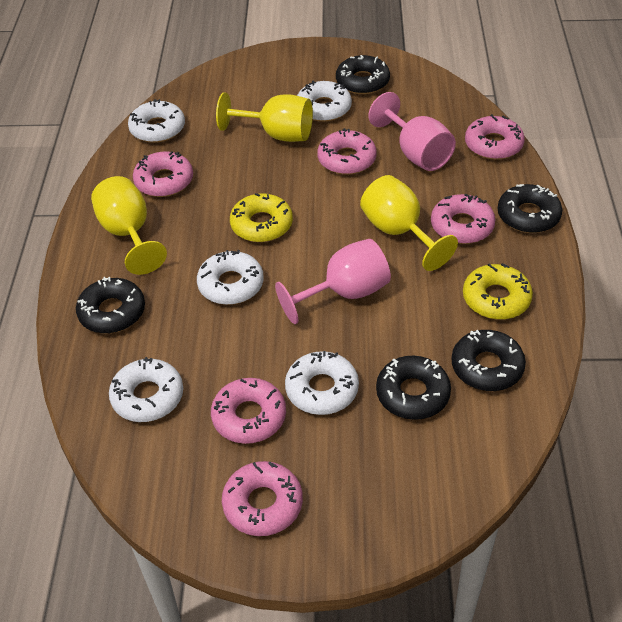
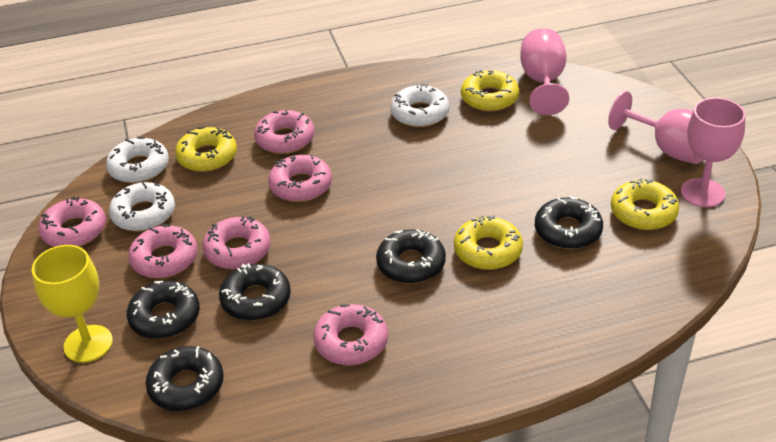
pink goblet: [275,239,391,324] [368,92,456,171] = 2 -> [520,28,569,115] [608,91,703,164] [681,98,746,207] = 3
white donut: [109,357,183,422] [128,99,185,143] [197,250,264,305] [285,351,359,415] [297,81,352,122] = 5 -> [106,136,169,183] [109,181,175,231] [390,83,449,127] = 3
yellow donut: [230,193,293,242] [463,263,533,320] = 2 -> [175,127,237,172] [454,215,523,270] [461,70,519,112] [611,178,679,230] = 4
yellow goblet: [91,176,167,275] [216,92,313,142] [360,175,458,271] = 3 -> [32,245,113,363] = 1

